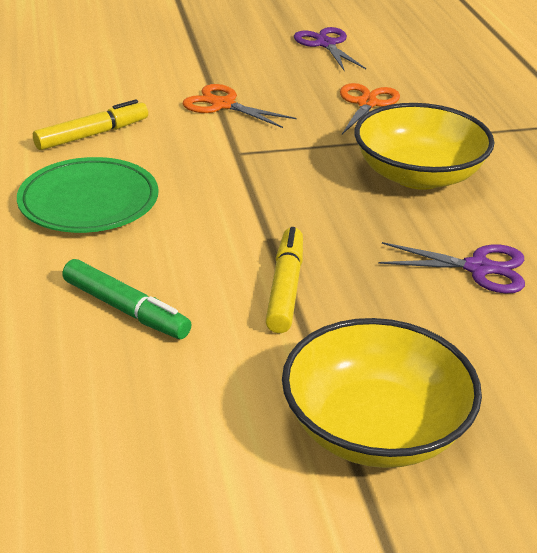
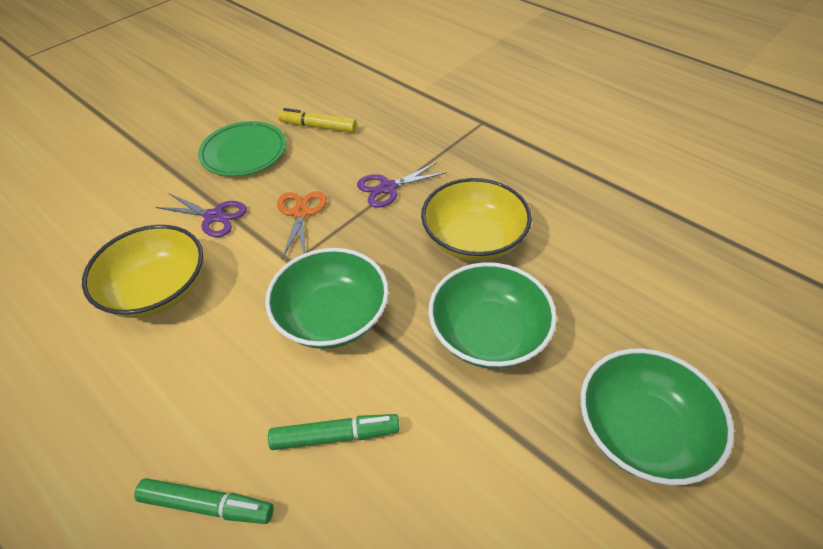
green bowl: none = 0 -> [265,248,389,349] [428,262,557,369] [580,348,734,485] = 3
green marker: [62,259,192,339] = 1 -> [134,478,273,524] [268,414,400,450] = 2
orange scissors: [182,84,297,128] [340,83,400,134] = 2 -> [277,191,327,259] = 1
yellow marker: [33,99,148,150] [265,227,303,333] = 2 -> [278,108,357,133] = 1

